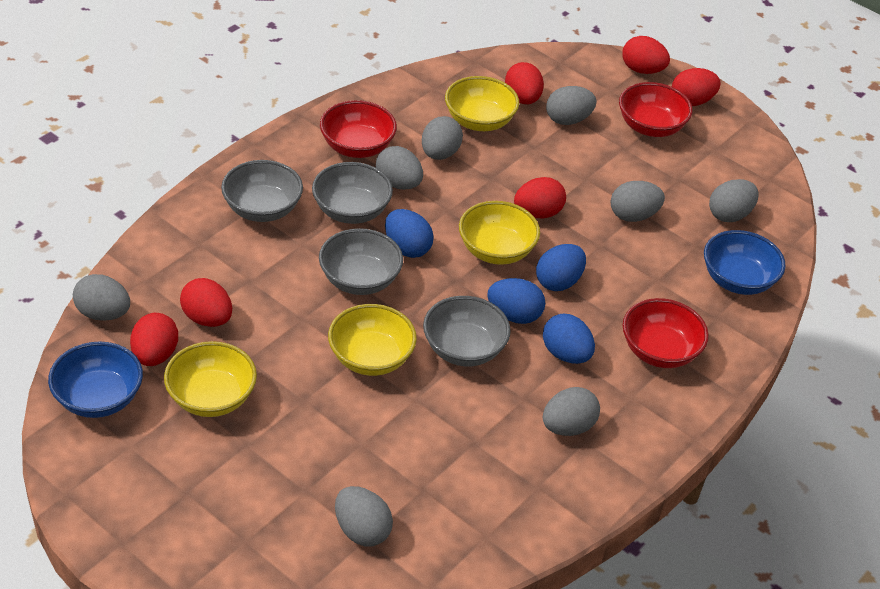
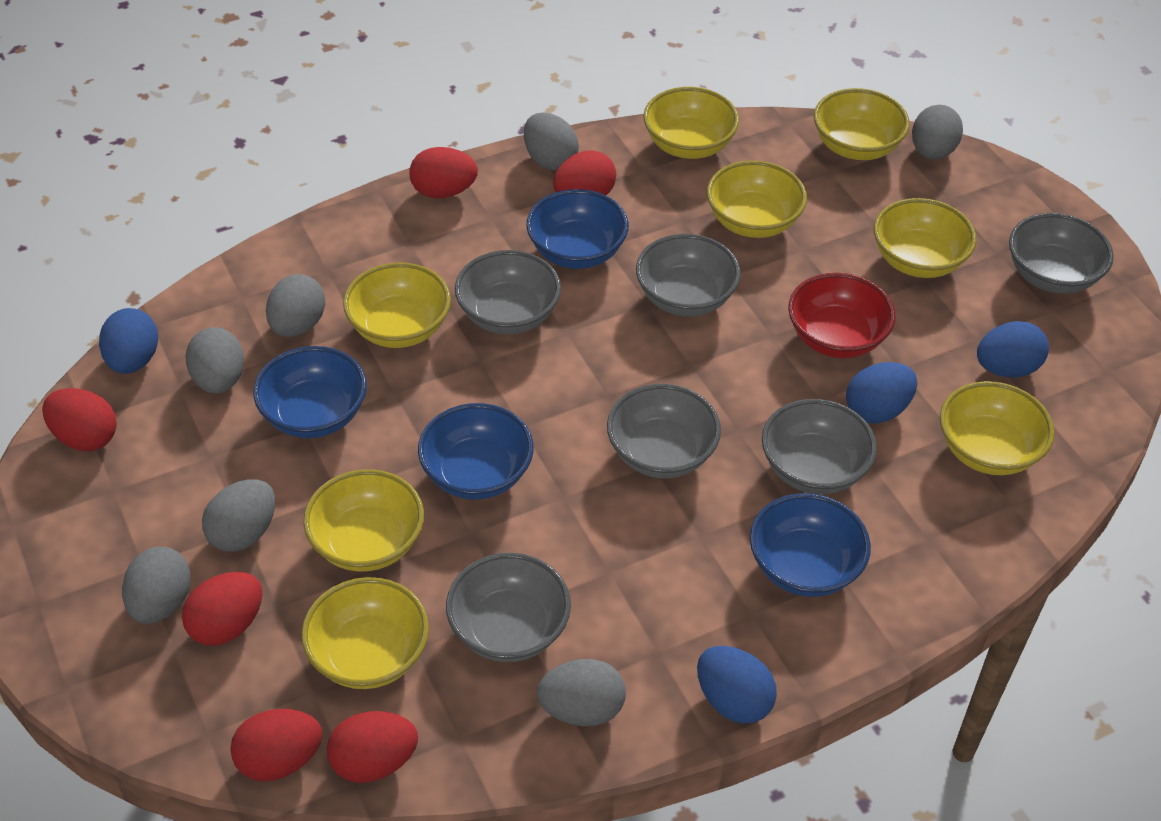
blue bowl: [48,342,143,418] [704,230,786,295] = 2 -> [253,346,367,438] [418,403,534,500] [526,189,629,269] [750,493,871,597] = 4
grey bowl: [221,160,303,222] [312,162,393,224] [319,228,403,295] [423,296,511,366] = 4 -> [446,553,571,662] [455,250,561,334] [607,384,721,478] [636,234,741,317] [762,399,877,494] [1009,213,1114,294] = 6
grey egg: [73,274,130,321] [335,486,393,546] [376,146,423,190] [422,116,463,160] [543,387,600,436] [546,86,597,125] [611,181,665,222] [709,179,759,222] = 8 -> [122,547,191,624] [186,327,244,393] [202,479,275,552] [266,274,325,337] [524,113,579,171] [537,659,626,726] [912,105,963,160] = 7
red bowl: [320,100,397,158] [619,82,693,137] [623,298,709,368] = 3 -> [788,273,896,358] = 1
yellow bowl: [164,341,257,417] [328,304,417,376] [445,76,519,131] [459,201,540,265] = 4 -> [301,577,429,689] [303,469,424,572] [343,262,451,348] [643,87,739,159] [707,160,807,238] [814,88,910,160] [874,198,977,278] [940,381,1054,475] = 8

